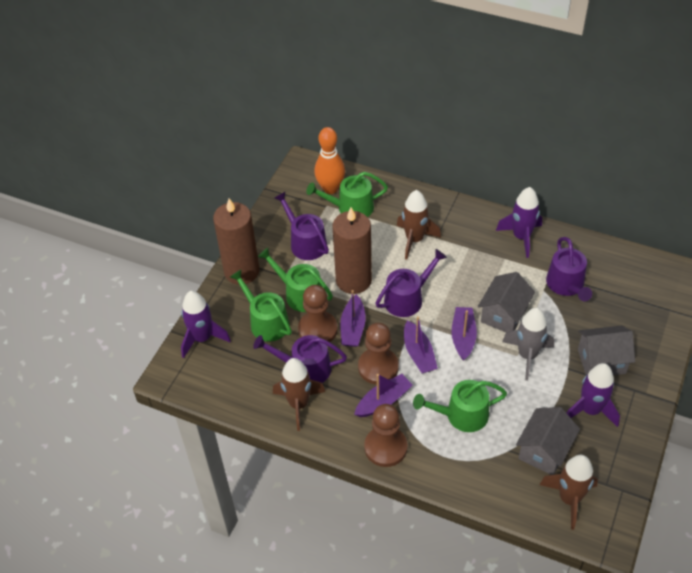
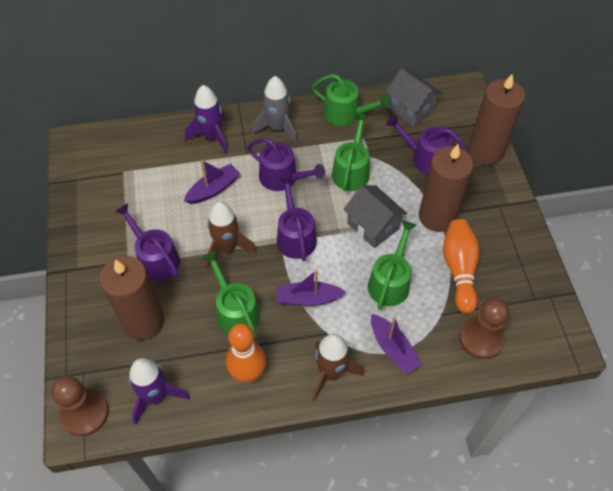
brown candle: [213,199,260,285] [333,208,372,294] = 2 -> [100,256,164,340] [419,144,474,232] [468,74,525,165] = 3
brown pawn: [298,285,338,342] [358,323,399,385] [364,404,408,467] = 3 -> [51,376,109,436] [459,298,509,359] = 2
brown rocket: [273,358,325,431] [397,190,441,260] [540,455,598,530] = 3 -> [206,202,257,269] [313,334,364,401] = 2
grey house: [478,272,535,333] [516,407,580,475] [578,325,635,375] = 3 -> [344,185,407,248] [386,68,442,127] = 2
orange bowling pin: [314,127,345,194] = 1 -> [226,323,266,383] [443,219,480,314] = 2
purple boat: [340,290,366,347] [354,374,413,417] [404,316,438,373] [452,307,477,361] = 4 -> [184,160,241,204] [277,270,346,306] [371,314,422,374] = 3
purple rocket: [181,291,231,358] [496,187,542,258] [567,363,620,427] = 3 -> [129,358,190,425] [185,85,228,154] = 2

